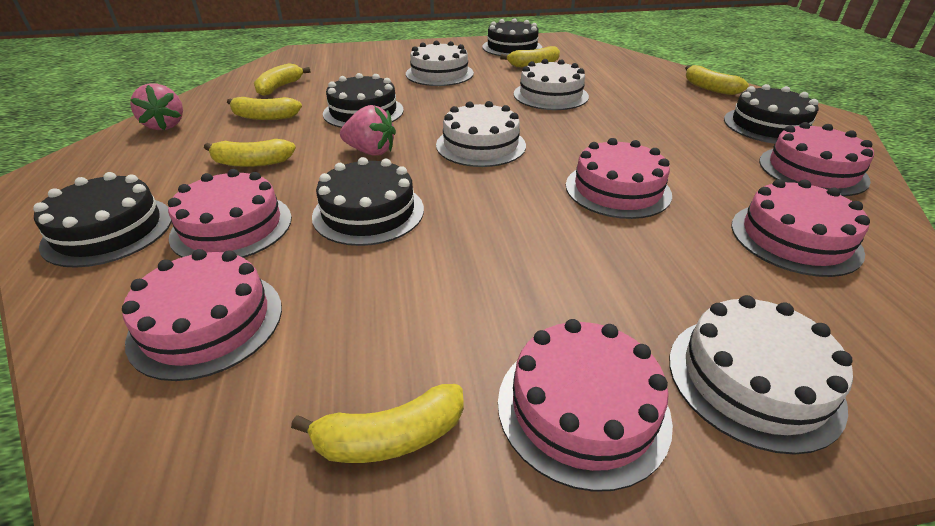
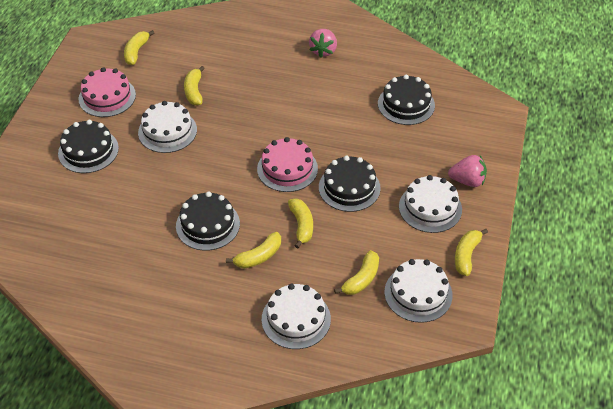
black cake: [33,172,172,268] [312,157,424,246] [323,73,404,128] [482,18,542,56] [724,84,819,144] = 5 -> [58,120,119,173] [176,191,240,251] [319,156,381,212] [378,75,435,125] = 4
pink cake: [122,249,282,381] [168,169,292,258] [498,319,673,492] [566,138,672,219] [731,179,870,277] [759,122,874,196] = 6 -> [78,67,136,117] [257,137,318,192] = 2

